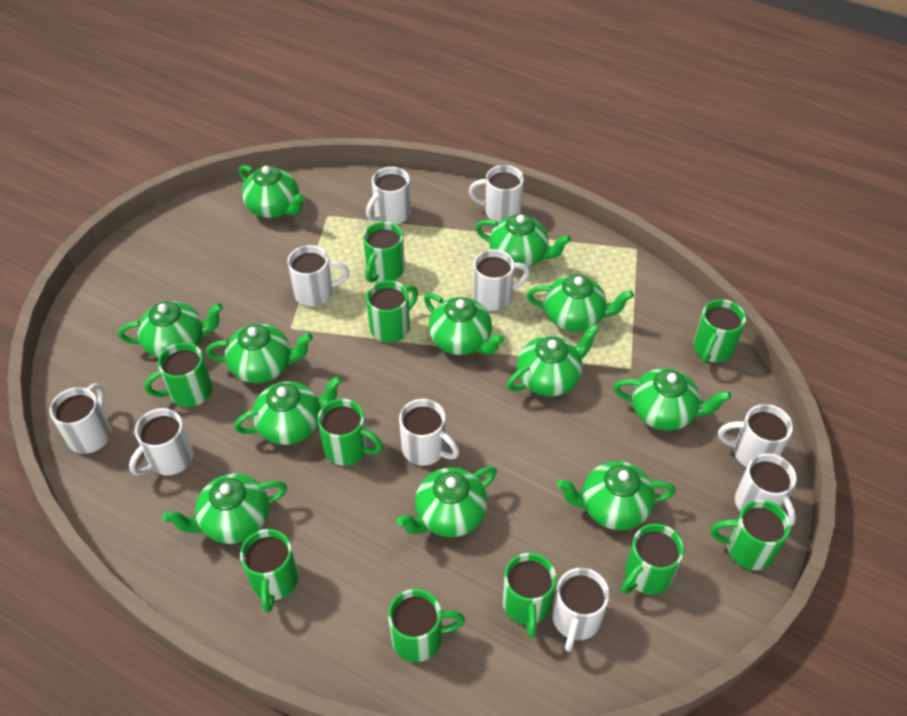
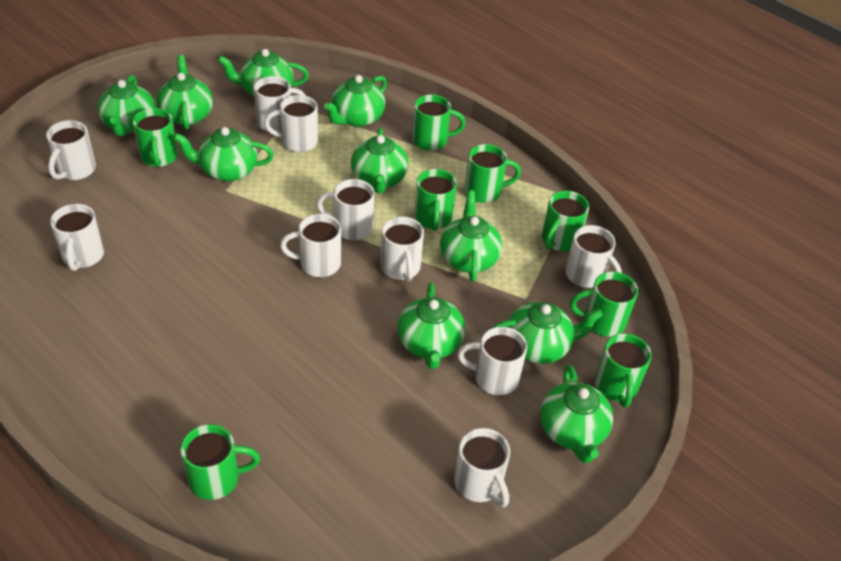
green mug: [144,342,213,407] [240,529,299,612] [317,399,383,466] [363,222,405,283] [366,280,418,343] [388,589,465,662] [502,553,557,638] [621,524,684,595] [693,299,746,363] [710,500,791,570] = 10 -> [133,108,178,167] [181,424,260,500] [412,94,466,151] [414,169,457,231] [465,144,521,203] [542,191,589,251] [570,272,638,337] [595,333,652,408] = 8
green teapot: [118,301,223,358] [163,474,287,544] [206,324,313,383] [234,376,342,445] [239,165,304,218] [396,466,497,537] [424,293,504,355] [475,214,571,267] [507,324,599,396] [527,275,634,332] [557,461,676,530] [613,368,731,431] = 12 -> [98,75,156,136] [157,55,213,130] [173,127,274,181] [218,49,309,96] [324,75,387,127] [351,128,409,194] [397,283,465,369] [440,191,502,282] [491,302,603,364] [540,365,613,463] = 10

